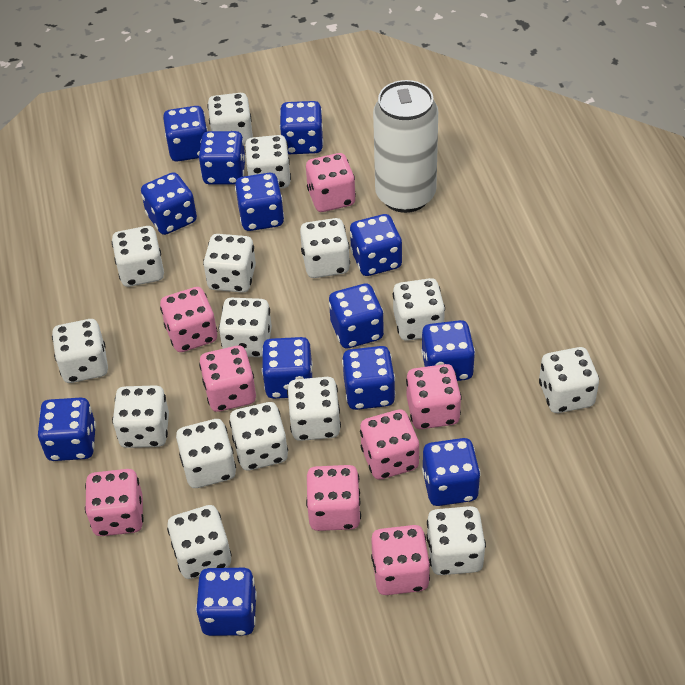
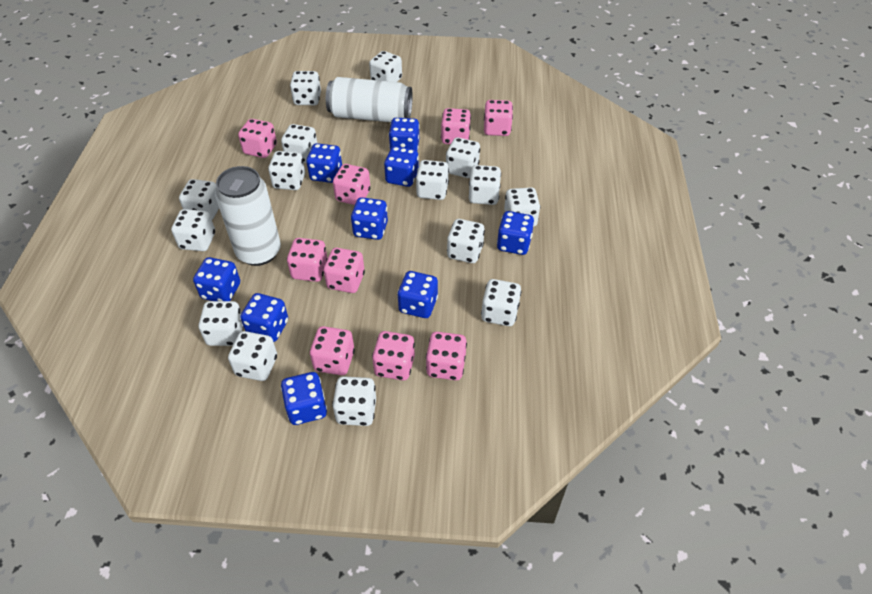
blue dice: [38,398,96,461] [141,172,197,235] [163,106,208,161] [196,568,257,636] [199,131,246,185] [235,173,284,231] [262,337,313,399] [280,101,323,154] [329,284,384,348] [342,346,395,410] [350,214,402,276] [421,320,475,381] [422,438,481,506] = 13 -> [193,257,240,301] [240,293,288,342] [281,372,327,425] [306,143,342,183] [351,197,388,240] [384,146,419,187] [389,118,420,151] [397,271,438,318] [497,211,534,255] = 9
pink dice: [85,469,144,536] [160,287,217,352] [199,346,256,412] [306,153,356,212] [306,465,361,531] [360,410,419,479] [371,525,430,595] [406,364,462,429] = 8 -> [238,119,277,158] [287,238,328,282] [310,326,355,375] [324,248,365,293] [333,164,370,205] [372,331,415,381] [426,332,467,380] [441,108,471,144] [484,100,513,136] = 9
white can: [373,80,438,213] = 1 -> [215,166,281,266] [326,77,413,122] = 2

